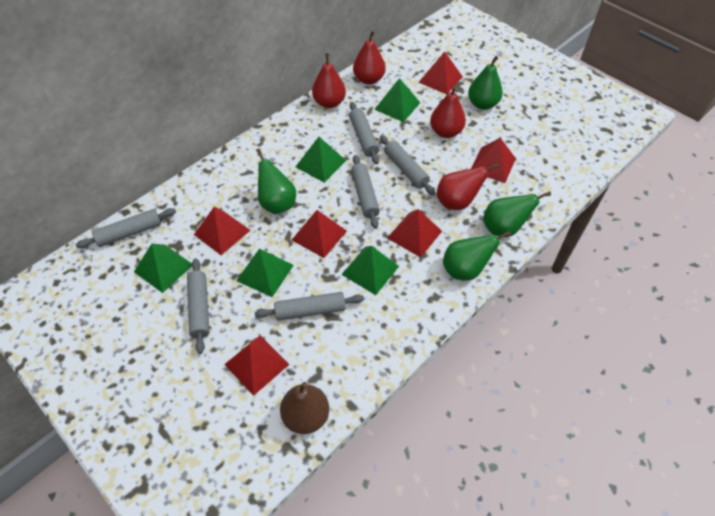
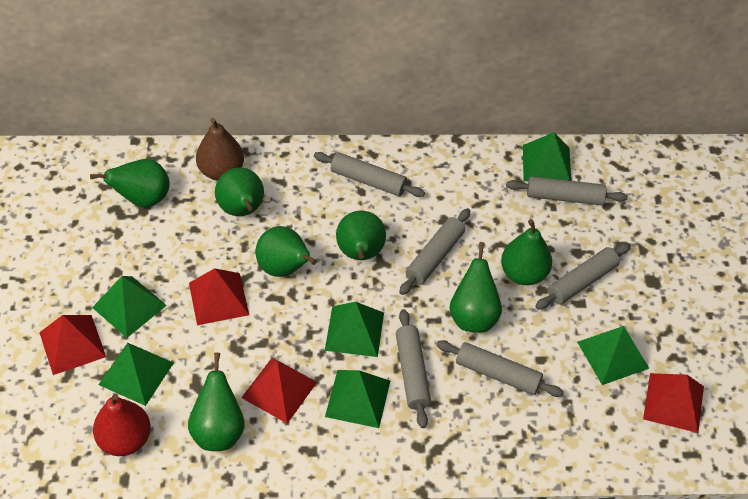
green pear: [256,148,296,214] [443,231,511,280] [468,56,503,110] [483,191,551,237] = 4 -> [90,159,170,208] [188,352,245,451] [215,167,264,216] [256,226,317,277] [336,211,386,260] [449,242,502,333] [501,219,552,285] = 7
green pyramid: [134,244,192,293] [236,248,294,297] [296,137,346,183] [341,246,399,295] [374,78,420,122] = 5 -> [92,276,167,338] [98,343,174,406] [325,302,384,357] [325,370,390,428] [523,132,571,181] [577,326,649,385] = 6
red pear: [312,53,346,108] [353,30,386,85] [430,86,466,138] [437,163,499,210] = 4 -> [93,394,151,456] = 1
red pyramid: [194,207,250,255] [224,336,290,396] [292,210,347,258] [387,209,442,258] [418,52,463,94] [471,138,516,183] = 6 -> [39,315,106,375] [189,268,249,325] [241,358,317,424] [643,373,704,433] = 4

